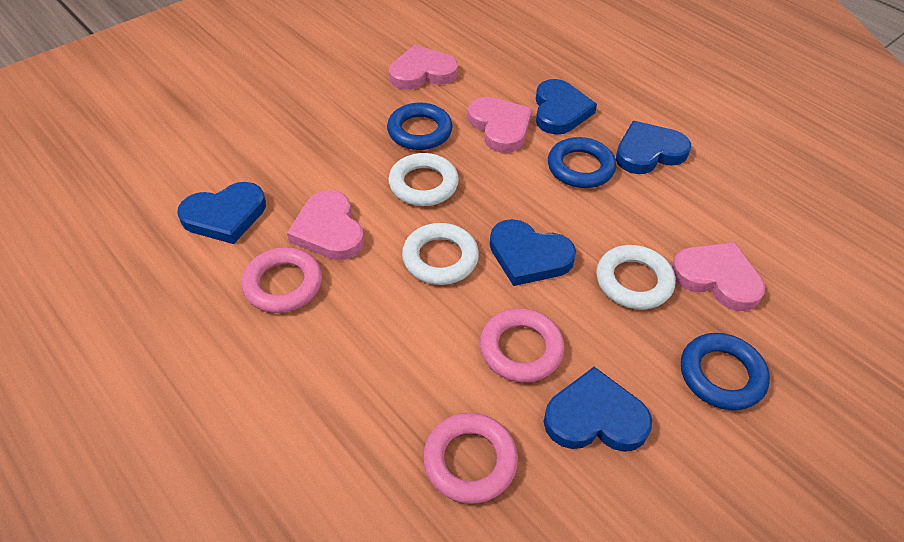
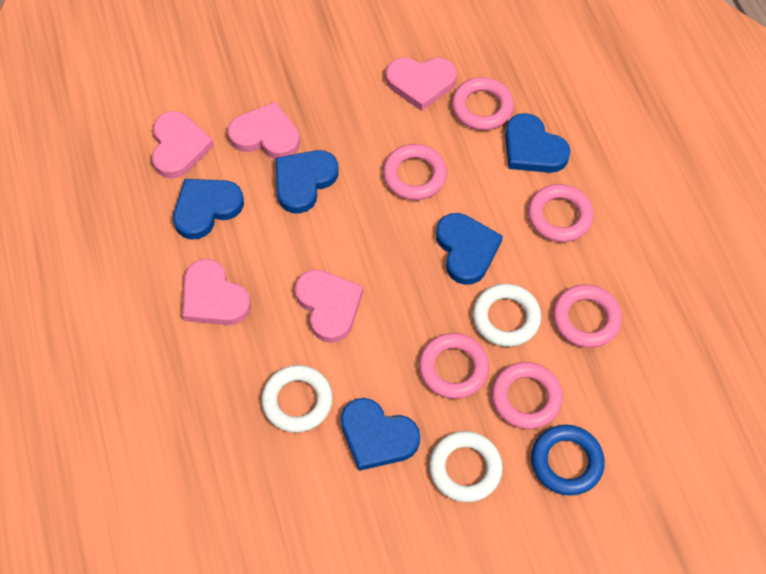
blue ring: [387,102,453,150] [548,137,616,188] [681,333,770,410] = 3 -> [531,425,605,496] = 1
pink heart: [287,190,364,260] [389,45,458,90] [468,97,532,153] [672,242,765,311] = 4 -> [152,111,214,178] [183,259,251,325] [228,101,300,159] [295,270,363,343] [386,58,457,111] = 5
pink ring: [242,247,322,313] [423,413,518,504] [480,308,565,383] = 3 -> [383,144,447,200] [419,333,489,399] [452,77,514,130] [492,362,563,429] [528,184,594,242] [553,285,622,348] = 6

